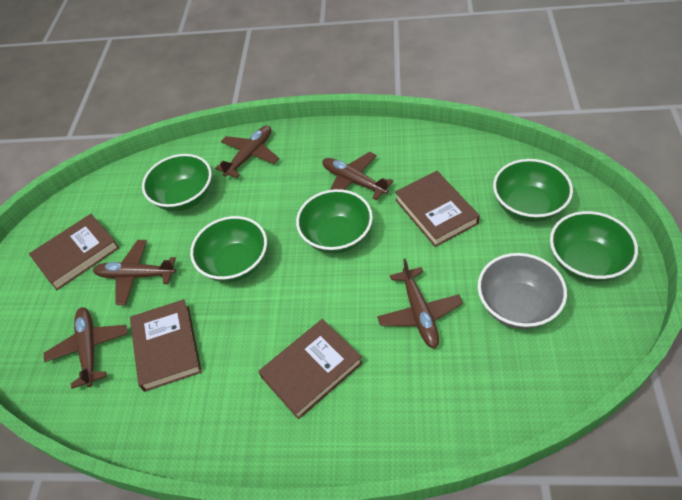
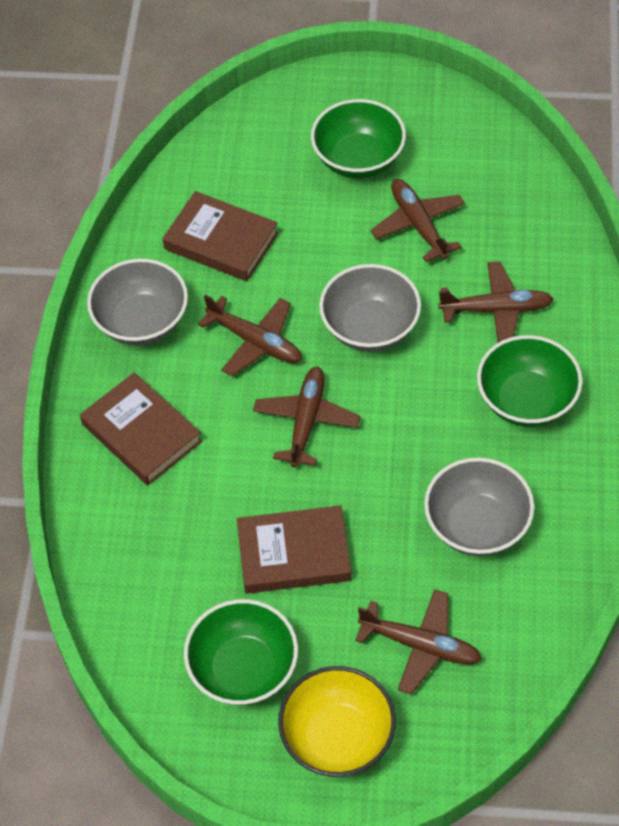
brown book: [29,214,119,290] [130,299,202,392] [258,319,363,419] [395,171,480,247] = 4 -> [80,372,202,486] [163,191,278,281] [237,505,351,594] = 3
green bowl: [142,154,212,211] [190,216,267,282] [296,189,373,254] [493,159,573,222] [550,211,638,282] = 5 -> [184,599,298,705] [311,99,406,178] [477,335,583,427] = 3
grey bowl: [478,253,567,329] = 1 -> [87,259,188,345] [319,264,421,352] [424,458,534,556] = 3
yellow bowl: none = 0 -> [278,666,396,777] = 1

